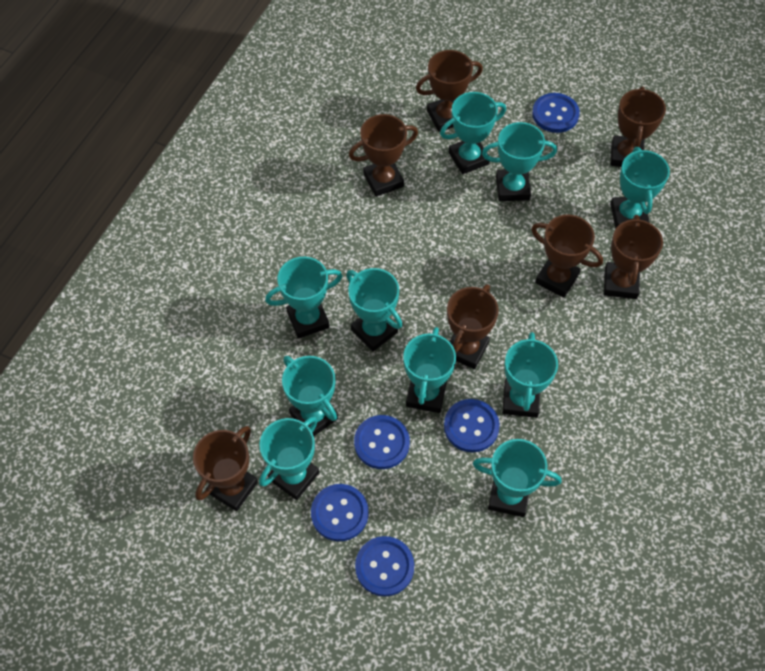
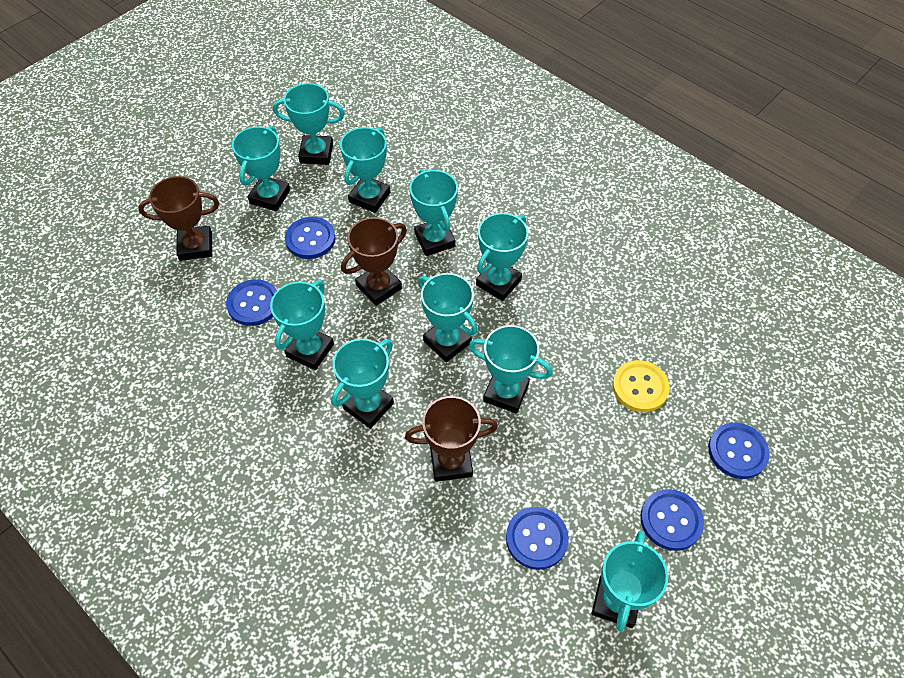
brown trophy: [193,426,258,511] [349,114,418,197] [416,50,483,132] [447,284,499,369] [531,215,603,298] [604,215,663,299] [610,87,666,167] = 7 -> [138,176,219,261] [341,217,407,306] [405,396,498,482] = 3
yellow button: none = 0 -> [612,360,670,412] = 1

